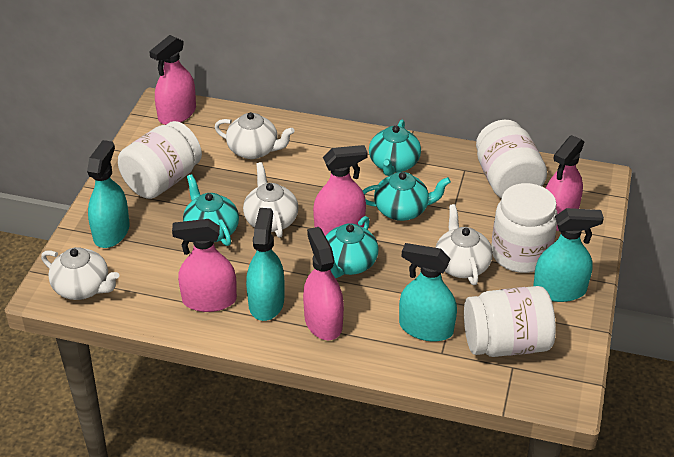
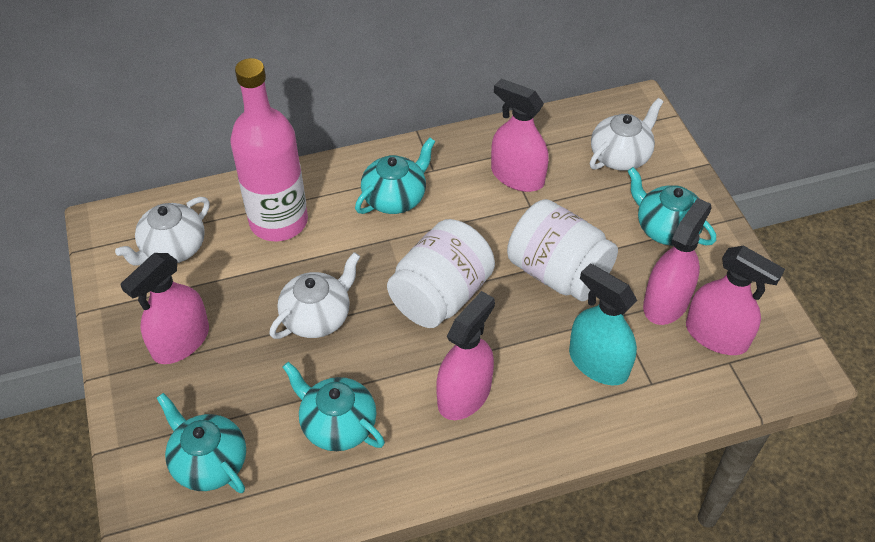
pink bottle: none = 0 -> [230,58,308,241] = 1
turquoise spray bottle: [87,140,130,248] [246,208,284,321] [399,243,457,342] [533,208,604,302] = 4 -> [569,263,637,385] = 1
white jar: [118,121,202,199] [464,286,556,357] [476,120,547,198] [491,183,558,273] = 4 -> [387,219,495,328] [507,199,618,301] = 2
white teapot: [41,247,119,300] [215,112,295,159] [243,162,299,238] [435,204,493,285] = 4 -> [115,197,210,266] [269,252,360,339] [590,98,664,171] = 3

